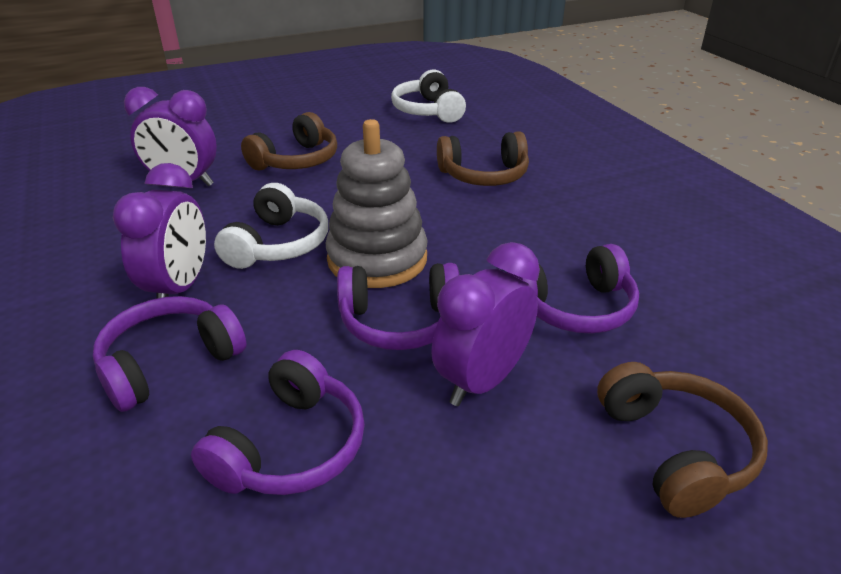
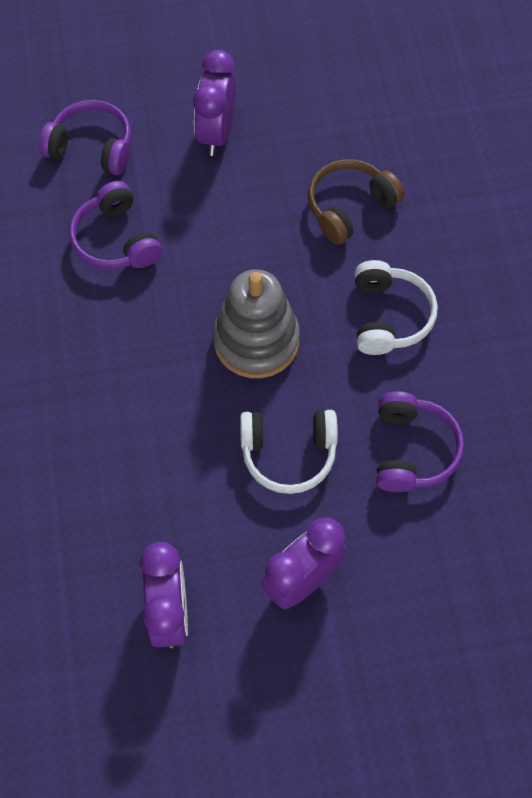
brown headphones: [241,112,337,170] [437,132,529,186] [597,362,768,518] = 3 -> [308,159,404,245] = 1
purple headphones: [93,296,246,412] [191,350,365,495] [337,263,459,350] [507,244,639,334] = 4 -> [39,100,131,175] [69,181,162,270] [376,391,464,492] = 3

